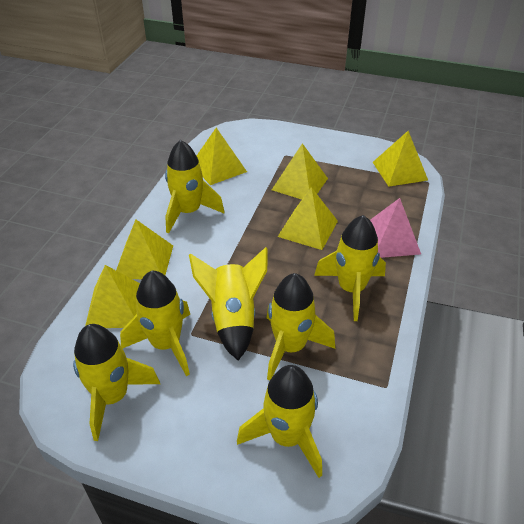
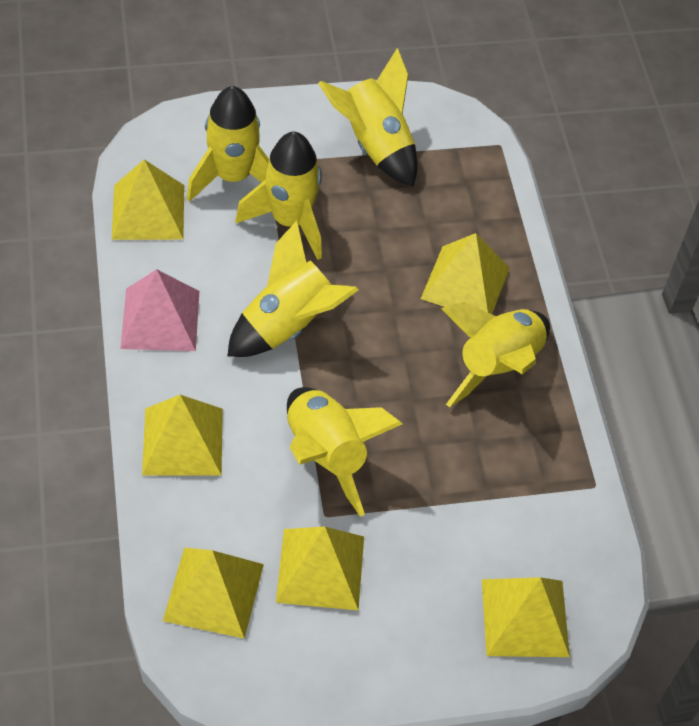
yellow rocket: [73,324,160,441] [120,271,190,376] [165,140,224,233] [189,247,267,361] [237,365,322,478] [267,273,335,381] [314,215,386,321] = 7 -> [187,86,269,202] [228,220,358,357] [235,132,322,260] [287,387,402,517] [318,48,418,187] [441,302,550,408] = 6

